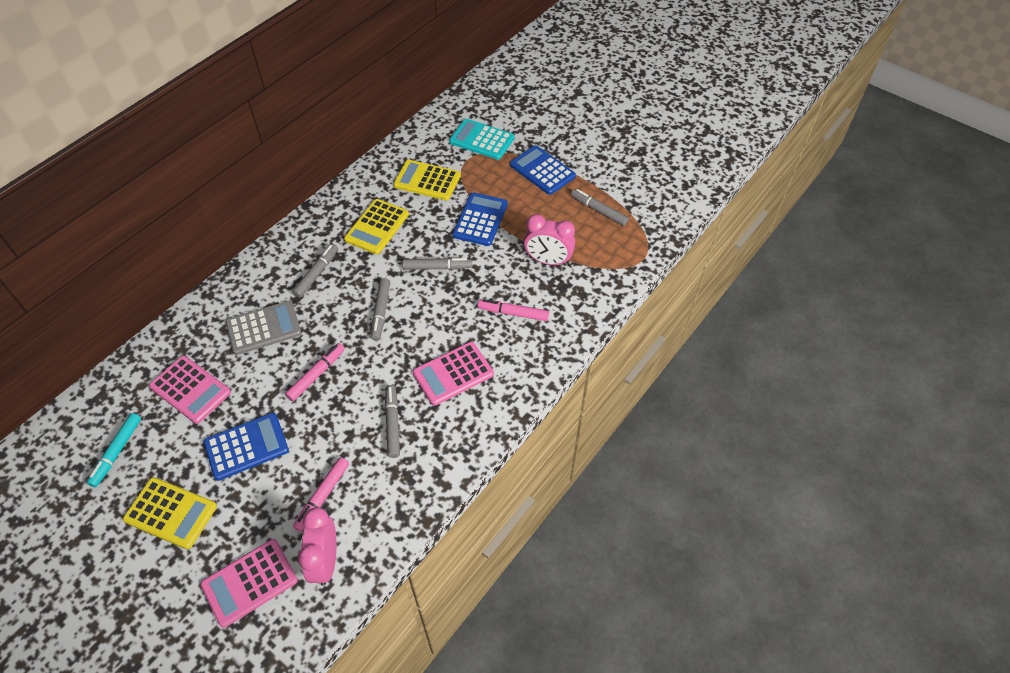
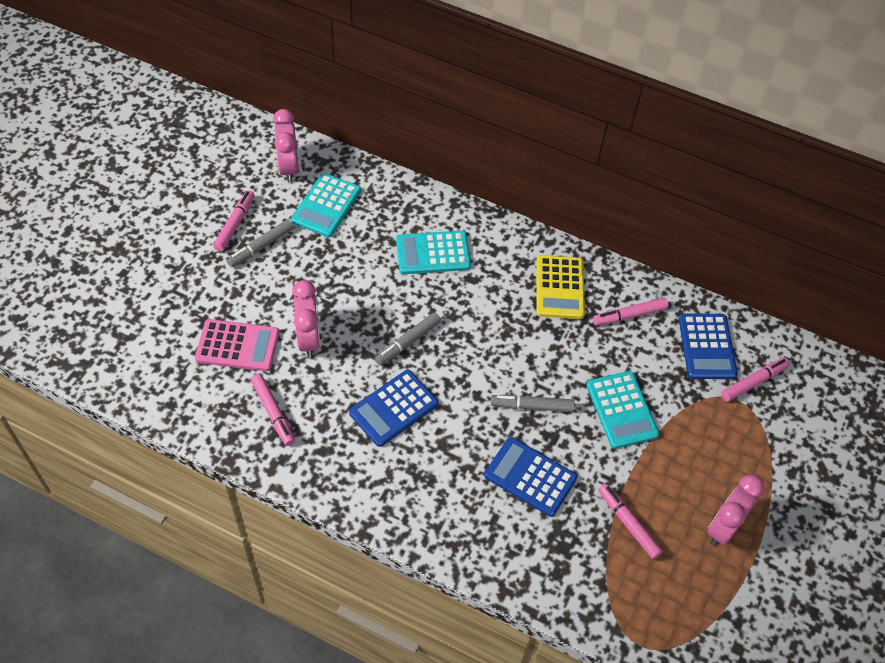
grey calculator: [226,301,302,355] = 1 -> none = 0
grey marker: [292,244,338,298] [371,278,390,341] [385,385,400,458] [402,258,472,270] [571,189,629,226] = 5 -> [227,219,294,267] [375,312,441,366] [491,395,575,412] = 3
pink calculator: [149,356,231,424] [200,539,298,628] [413,342,494,406] = 3 -> [195,319,280,371] = 1
pink clock: [298,507,336,586] [524,214,575,266] = 2 -> [273,109,298,182] [292,280,320,358] [707,474,765,546] = 3
pink marker: [285,343,345,401] [293,457,349,532] [478,299,549,321] = 3 -> [213,190,255,252] [251,374,295,446] [593,298,668,326] [598,483,663,559] [721,358,790,402] = 5
turquoise calculator: [449,119,515,160] = 1 -> [291,173,361,237] [396,231,471,274] [586,371,660,449] = 3
turquoise marker: [87,413,141,487] = 1 -> none = 0
yellow calculator: [123,477,217,549] [344,199,409,254] [393,160,461,200] = 3 -> [536,255,585,319] = 1

